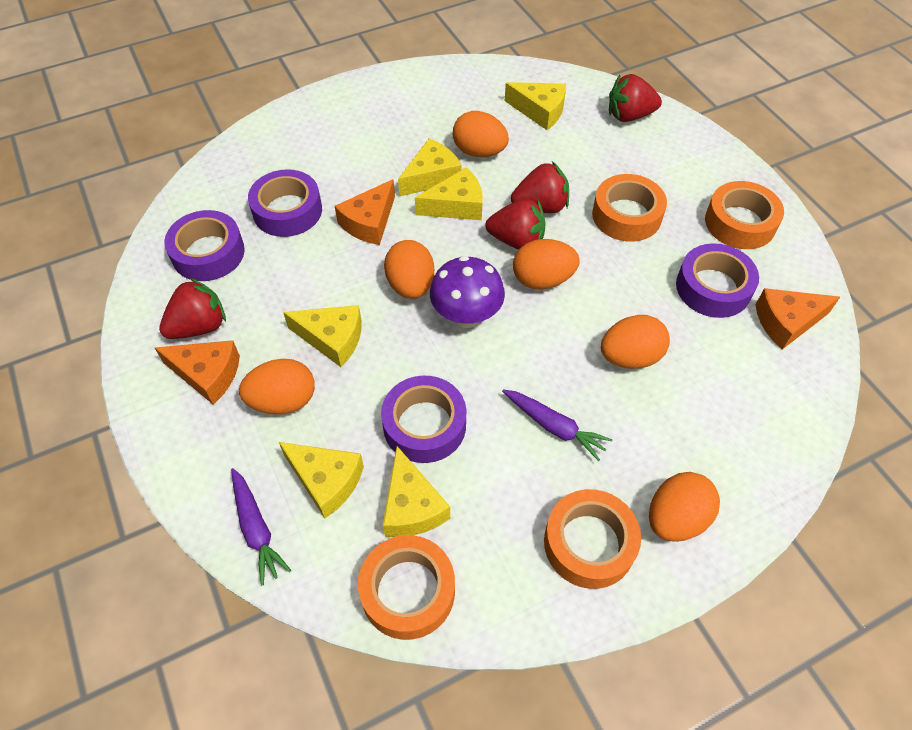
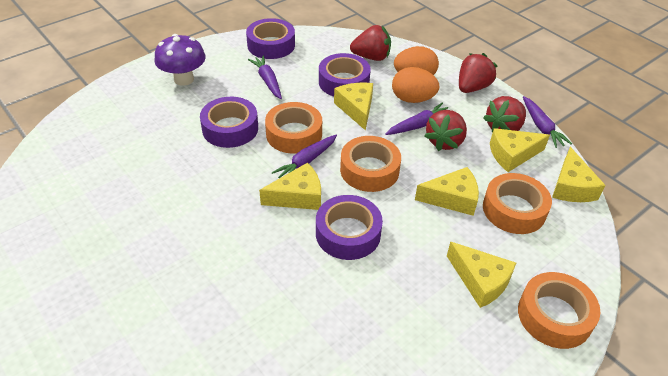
orange cheese: [155,340,240,405] [335,179,395,245] [755,288,840,350] = 3 -> none = 0
orange egg: [239,359,315,414] [384,240,434,299] [453,111,509,157] [513,239,580,290] [601,315,670,369] [649,472,720,542] = 6 -> [392,67,439,103] [394,46,439,75] = 2
purple carrot: [231,468,291,585] [502,389,612,461] = 2 -> [248,55,282,99] [272,135,337,178] [385,103,448,135] [523,96,572,148] = 4

